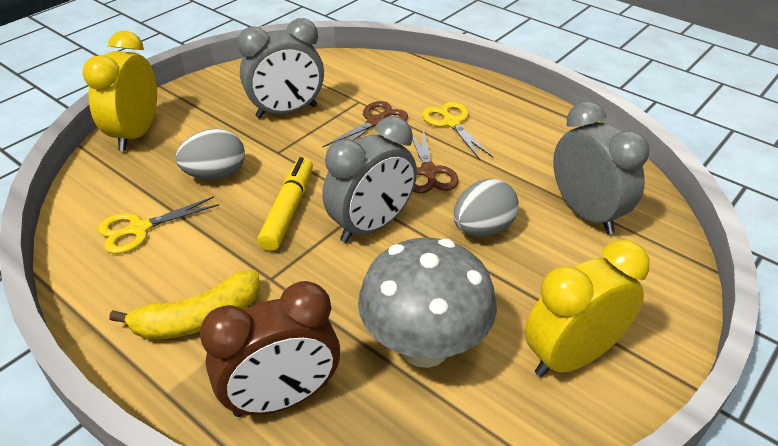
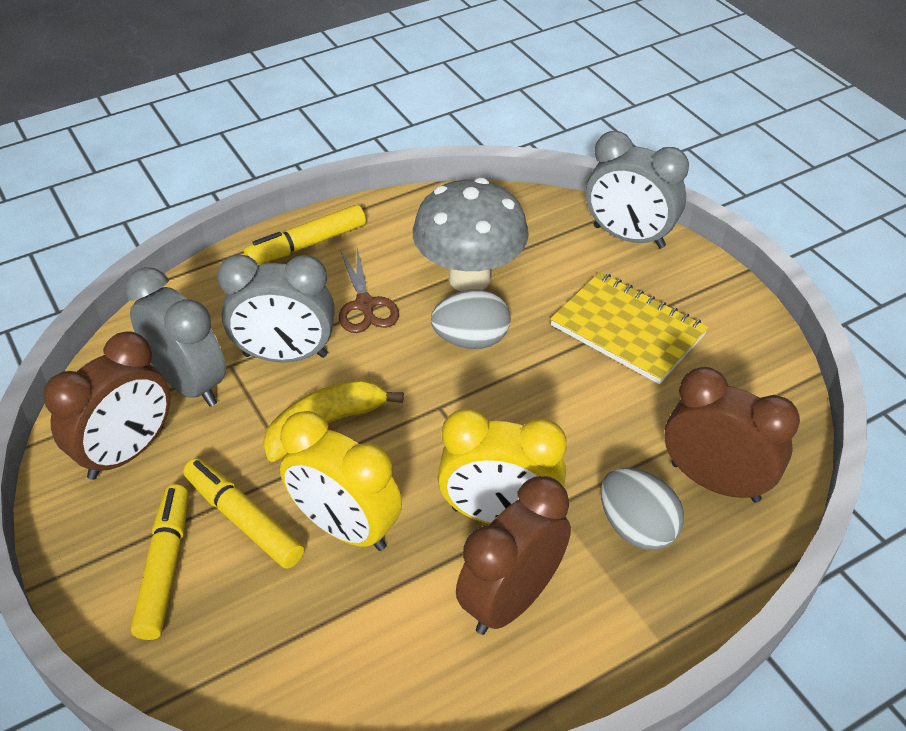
brown clock: [200,281,340,417] = 1 -> [43,331,171,480] [456,476,571,635] [665,367,800,503] = 3
brown scissors: [323,101,408,147] [413,128,459,193] = 2 -> [339,248,399,333] = 1
yellow marker: [257,157,313,251] = 1 -> [131,484,189,640] [183,458,304,569] [244,205,366,264] = 3
yellow notebook: none = 0 -> [550,272,708,384] = 1
yellow scissors: [98,196,219,254] [422,102,493,160] = 2 -> none = 0

